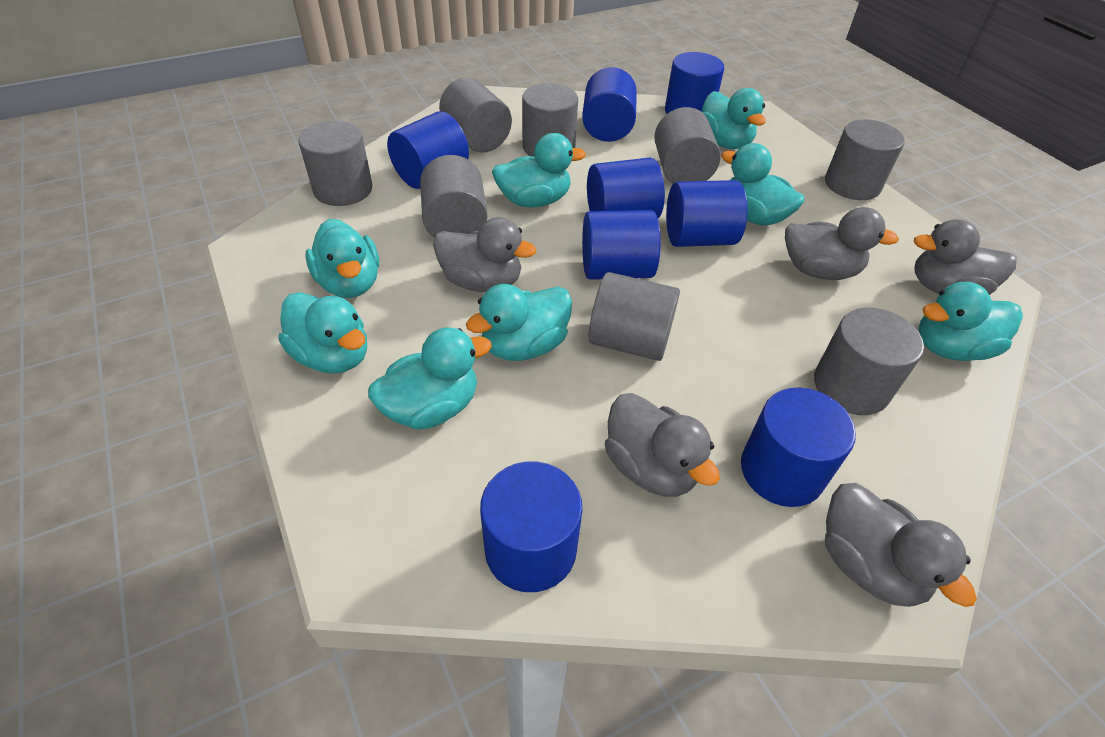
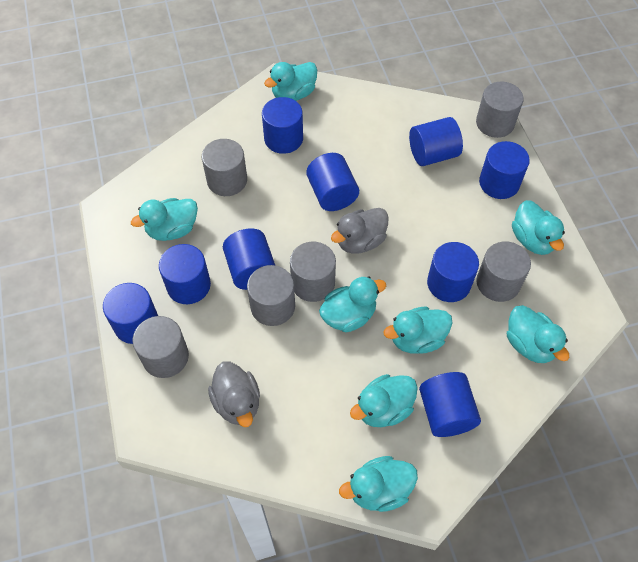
blue cylinder: [387,111,469,189] [480,461,583,592] [582,67,637,142] [582,210,661,280] [587,158,665,218] [665,52,724,114] [666,180,748,247] [741,388,856,507] = 8 -> [103,283,158,344] [159,244,211,304] [223,229,275,290] [262,97,303,154] [306,153,359,211] [409,117,463,166] [419,372,481,437] [427,242,479,302] [479,141,530,199] = 9
grey cylinder: [298,121,372,206] [420,155,488,238] [439,77,512,153] [522,83,578,157] [589,272,680,361] [654,107,721,184] [814,308,924,415] [825,119,905,200] = 8 -> [133,316,189,378] [202,139,247,196] [247,265,295,326] [290,242,336,302] [476,82,524,138] [476,241,531,302] = 6
grey duck: [433,217,536,292] [605,393,720,497] [785,207,899,280] [825,483,977,607] [914,219,1017,295] = 5 -> [208,361,260,427] [331,208,389,254] = 2

